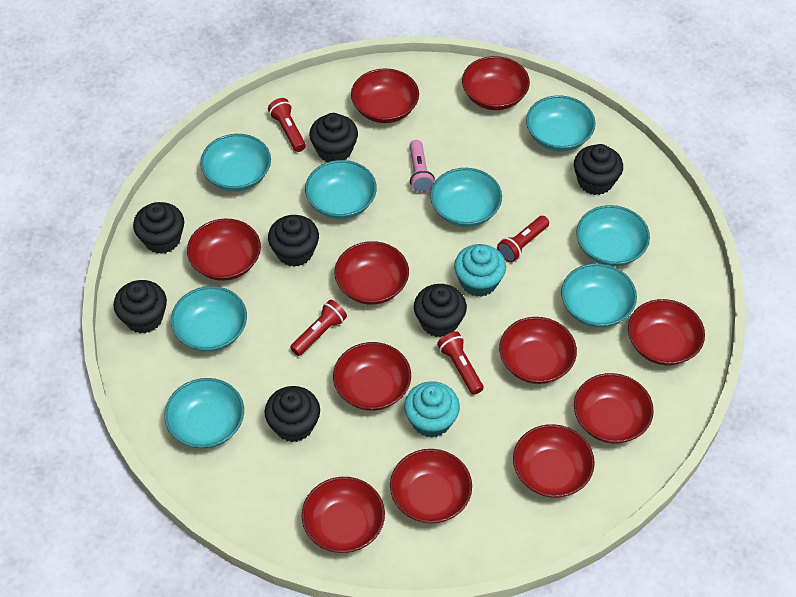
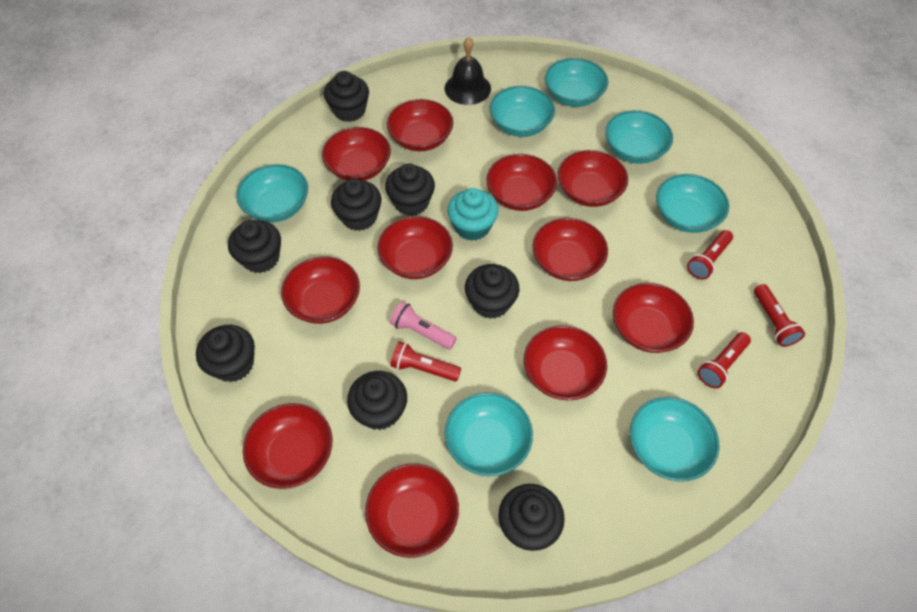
black bell: none = 0 -> [445,37,491,105] = 1
black cupcake: [114,280,167,333] [133,202,184,254] [265,386,320,442] [268,215,319,267] [309,113,358,162] [414,284,467,338] [574,144,623,195] = 7 -> [196,325,255,382] [228,220,281,273] [324,71,369,122] [331,178,382,231] [347,371,407,430] [385,164,435,216] [465,264,519,319] [498,484,565,551] = 8
turquoise bowl: [164,378,244,449] [171,286,247,352] [200,134,271,191] [305,160,377,219] [430,168,502,227] [526,95,596,151] [561,263,637,328] [576,205,650,267] = 8 -> [236,164,308,222] [445,392,533,476] [490,86,555,137] [545,58,608,107] [605,110,673,164] [630,397,719,481] [656,174,729,233] = 7
turquoise cupcake: [404,381,460,438] [454,244,506,297] = 2 -> [447,188,498,241] = 1

